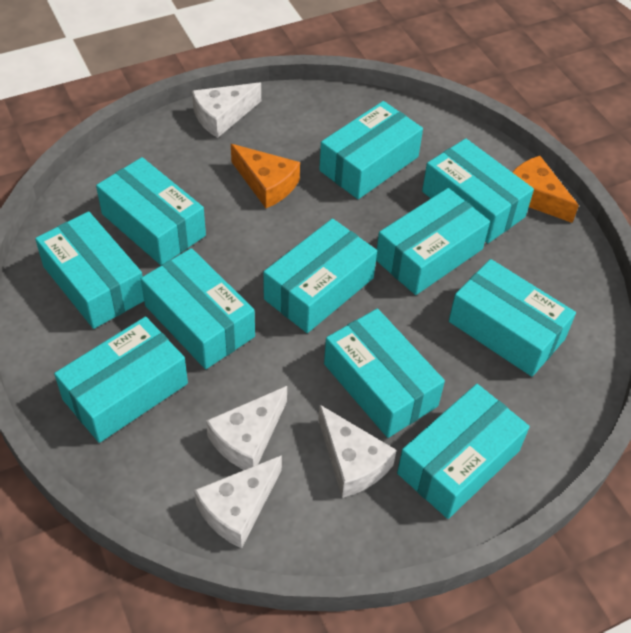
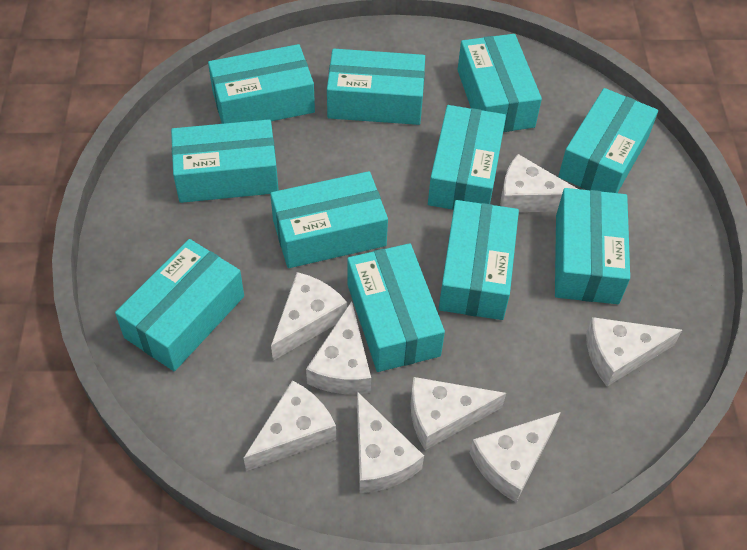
orange cheese: [231,144,300,208] [512,156,579,223] = 2 -> none = 0
white cheese: [192,82,261,138] [194,455,282,548] [206,386,287,470] [318,405,397,498] = 4 -> [243,380,336,471] [271,272,347,361] [306,301,371,394] [357,392,424,493] [411,377,506,450] [470,412,561,502] [500,154,577,212] [586,317,682,386] = 8

